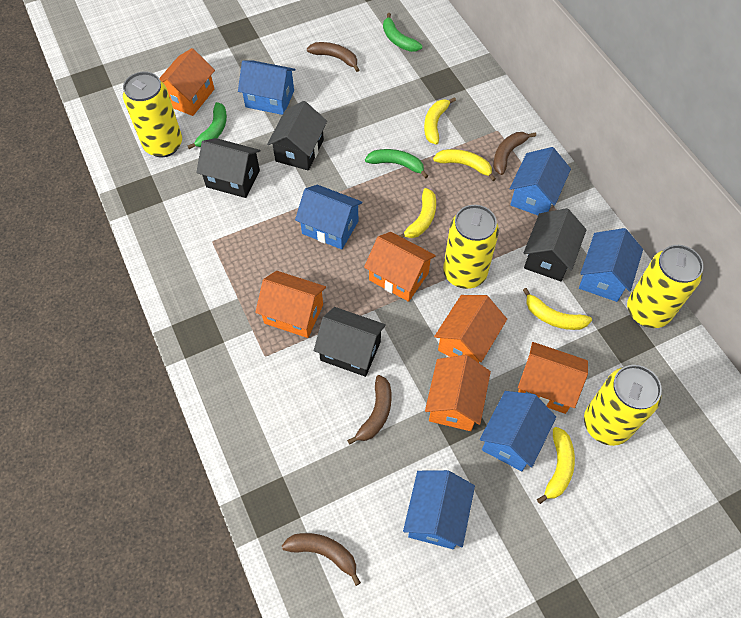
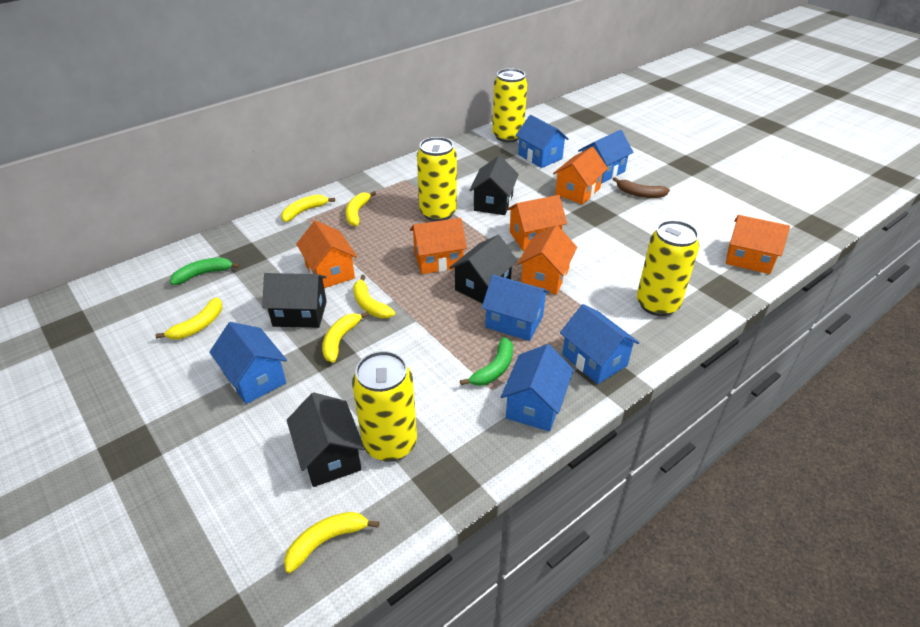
brown banana: [282,533,361,586] [307,42,359,72] [347,375,392,445] [493,132,536,175] = 4 -> [613,177,670,198] = 1
green banana: [187,102,227,149] [365,149,428,179] [383,13,422,52] = 3 -> [170,258,240,285] [460,337,513,386] = 2
yellow banana: [398,188,436,238] [424,97,456,145] [433,149,496,181] [523,288,592,330] [537,427,575,504] = 5 -> [155,297,222,339] [281,195,335,222] [284,512,379,573] [322,311,369,363] [346,191,376,226] [353,275,395,318] = 6

